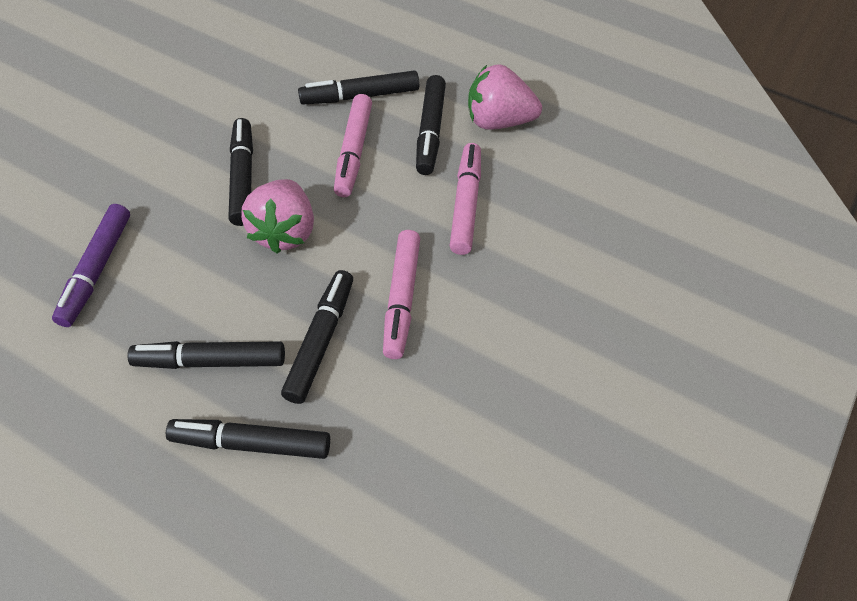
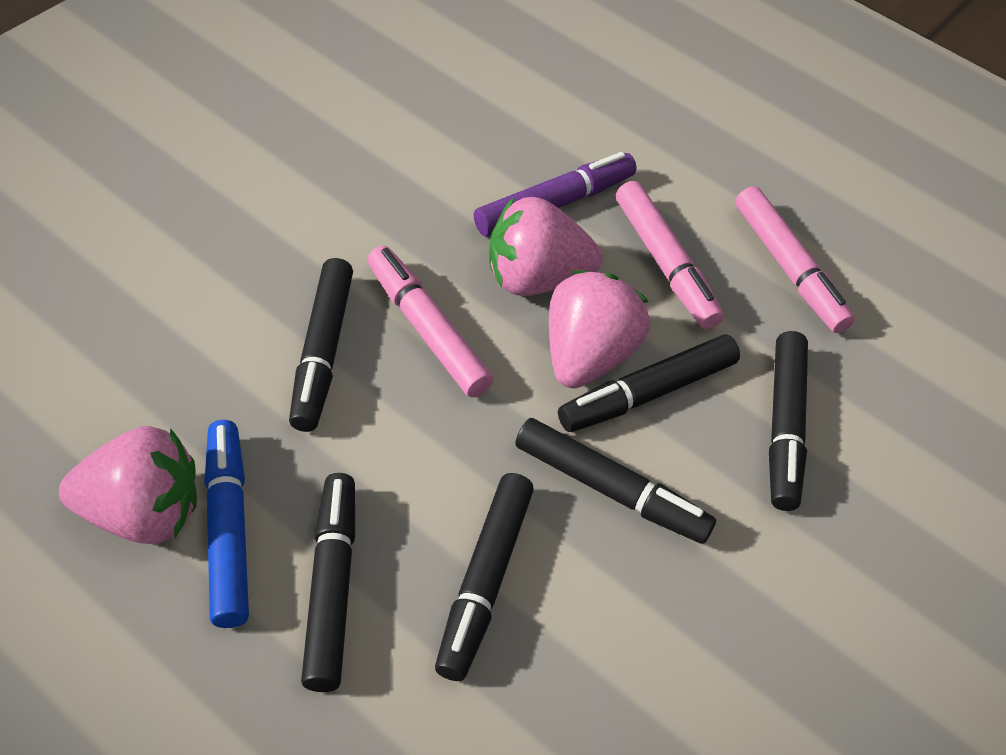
blue marker: none = 0 -> [204,420,249,628] = 1
pink strawberry: [241,179,314,254] [468,64,542,130] = 2 -> [59,426,197,544] [489,197,603,296] [549,270,650,388] = 3

